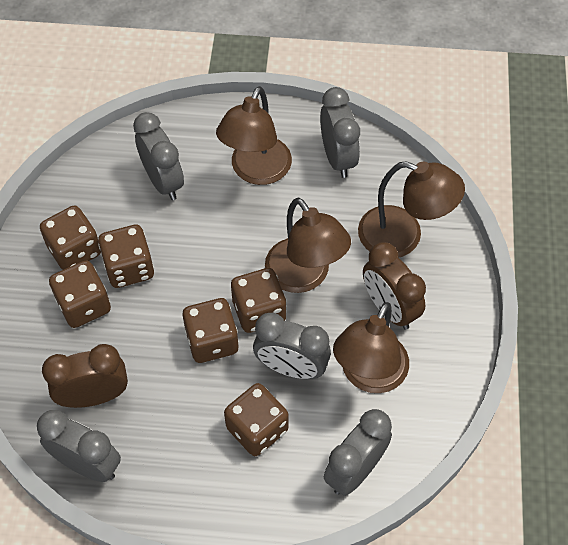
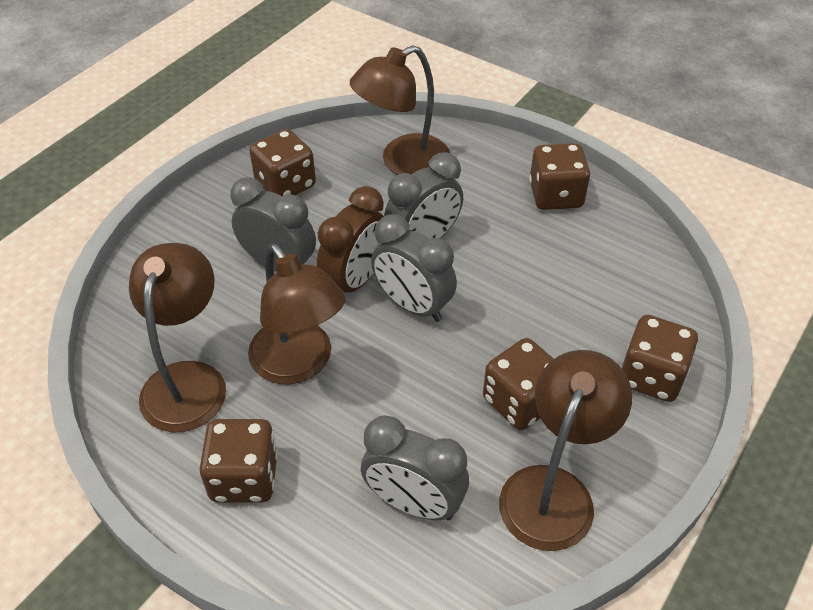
brown clock: [42,344,128,408] [363,242,426,330] = 2 -> [317,186,384,293] = 1
brown dice: [40,205,101,270] [49,260,111,328] [98,225,154,288] [183,298,239,363] [224,383,289,456] [231,268,286,333] = 6 -> [199,419,278,503] [249,129,316,196] [483,338,554,430] [529,143,590,210] [622,315,698,402] = 5
grey clock: [37,410,121,482] [133,112,184,200] [253,313,331,379] [320,87,360,178] [324,409,392,496] = 5 -> [230,177,316,272] [361,415,469,520] [371,214,457,322] [384,152,463,239] = 4

